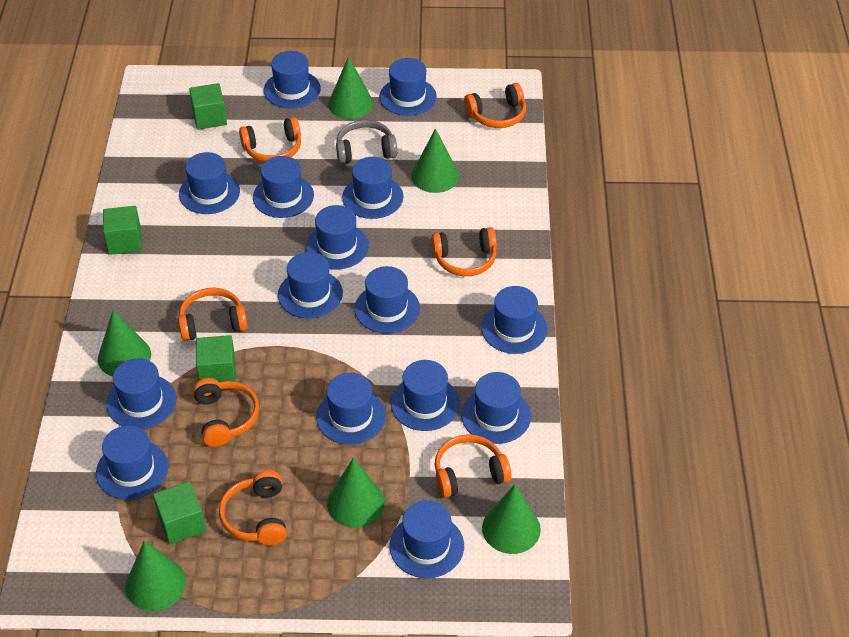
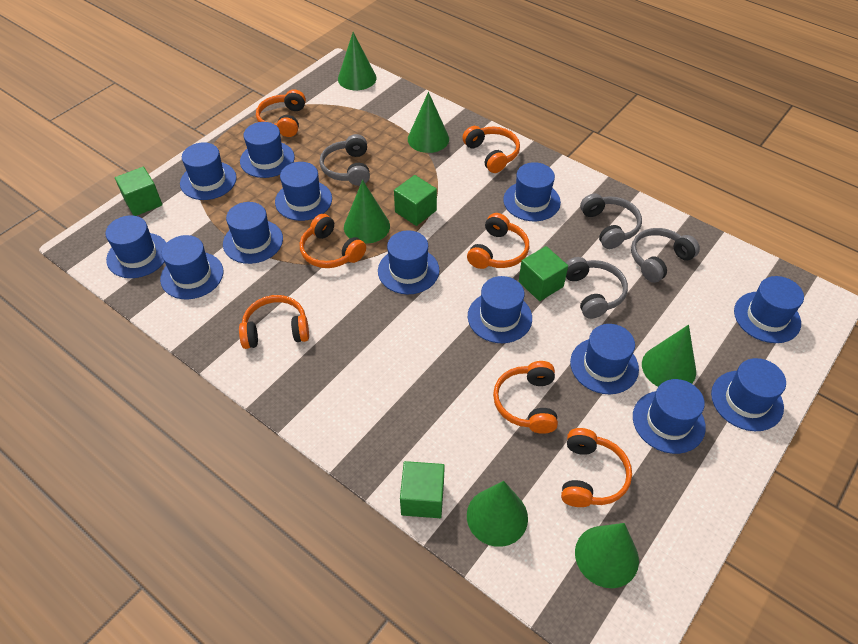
blue hat: [96,425,168,500] [107,358,176,429] [179,152,240,214] [253,156,314,218] [264,51,321,108] [278,252,343,318] [306,205,369,270] [316,373,386,445] [342,157,403,219] [354,266,420,333] [379,58,437,116] [389,501,464,578] [391,360,460,431] [461,372,531,444] [481,286,547,354] = 15 -> [106,215,166,278] [160,235,223,299] [180,142,237,200] [223,202,283,264] [240,122,295,178] [275,162,332,221] [378,230,439,294] [468,276,532,343] [503,162,561,221] [570,324,639,394] [633,379,706,454] [711,358,786,431] [734,276,804,343] = 13
grey headphones: [336,120,397,164] = 1 -> [320,134,370,186] [566,257,628,319] [580,193,642,249] [631,228,700,283] = 4

